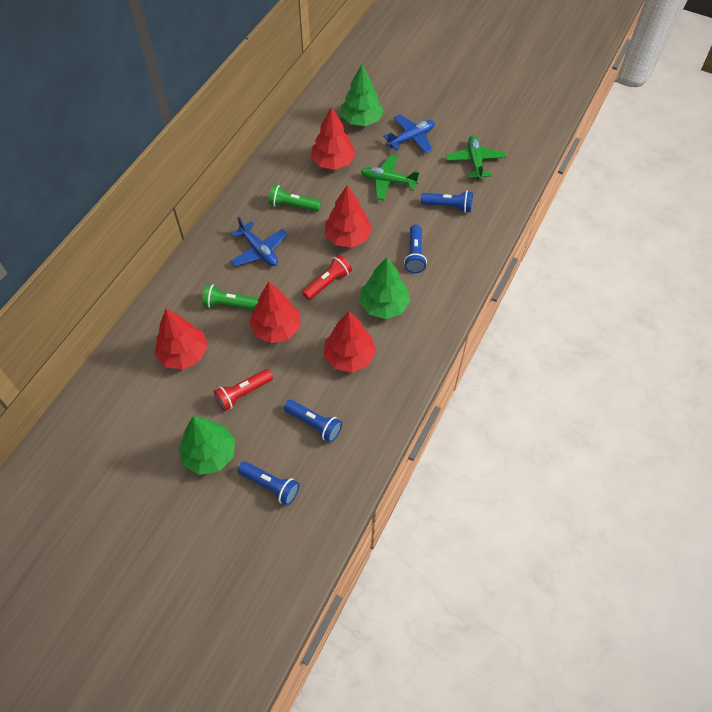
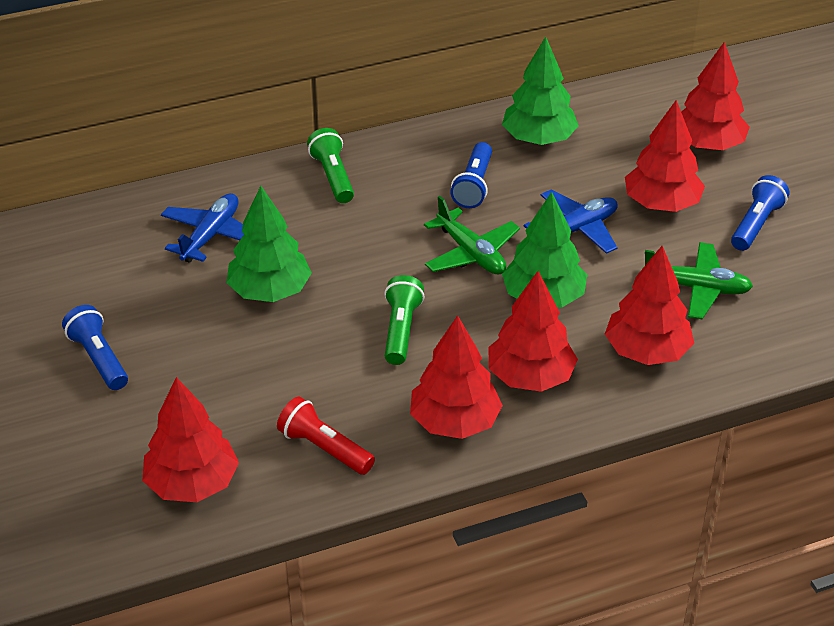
blue flashlight: [238,461,299,505] [284,400,342,442] [404,224,427,273] [421,191,473,213] = 4 -> [62,305,128,390] [450,142,492,208] [731,175,790,251] = 3
red flashlight: [214,369,273,411] [302,255,352,300] = 2 -> [277,397,375,475] = 1
red tree: [155,309,208,370] [249,282,300,343] [311,107,356,170] [324,311,376,373] [325,185,372,248] = 5 -> [142,377,239,502] [410,315,503,439] [488,271,578,392] [605,246,694,365] [625,100,705,212] [681,42,750,150] = 6

